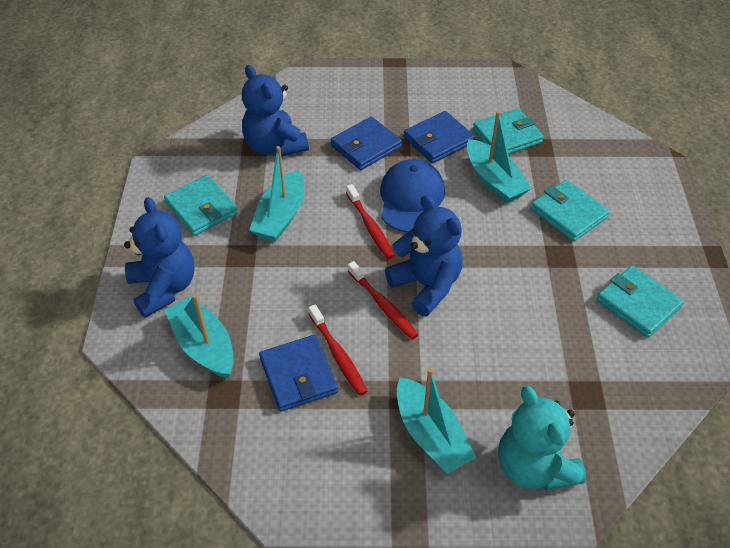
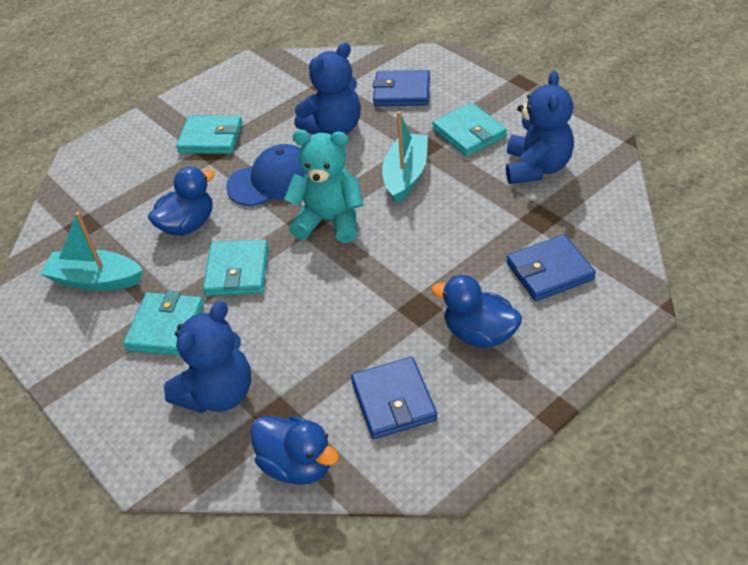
blue duck: none = 0 -> [148,167,215,236] [250,416,339,485] [431,275,522,348] = 3
red toothbrush: [309,305,367,396] [346,184,395,259] [348,261,418,340] = 3 -> none = 0
turquoise boat: [165,294,234,379] [249,146,304,242] [397,368,476,474] [467,111,532,203] = 4 -> [40,212,143,291] [382,111,428,204] = 2

